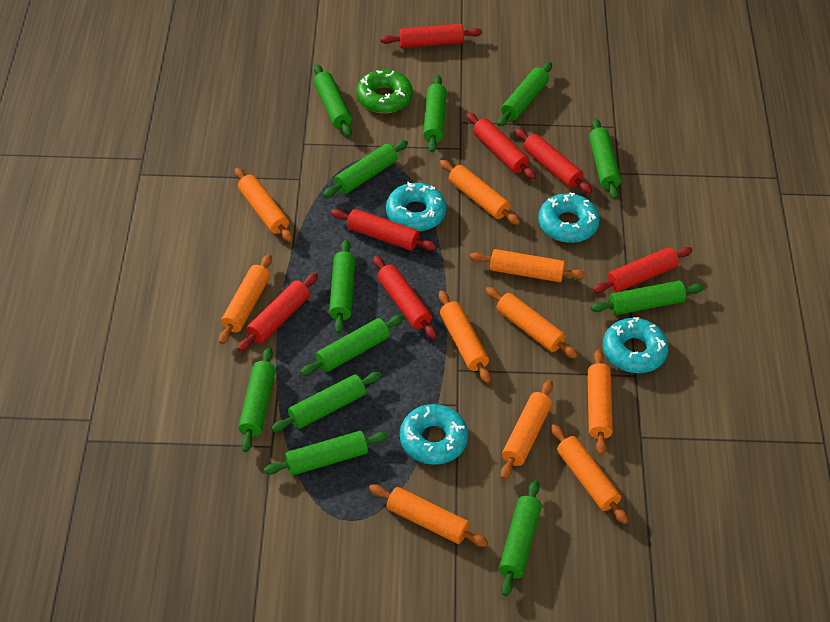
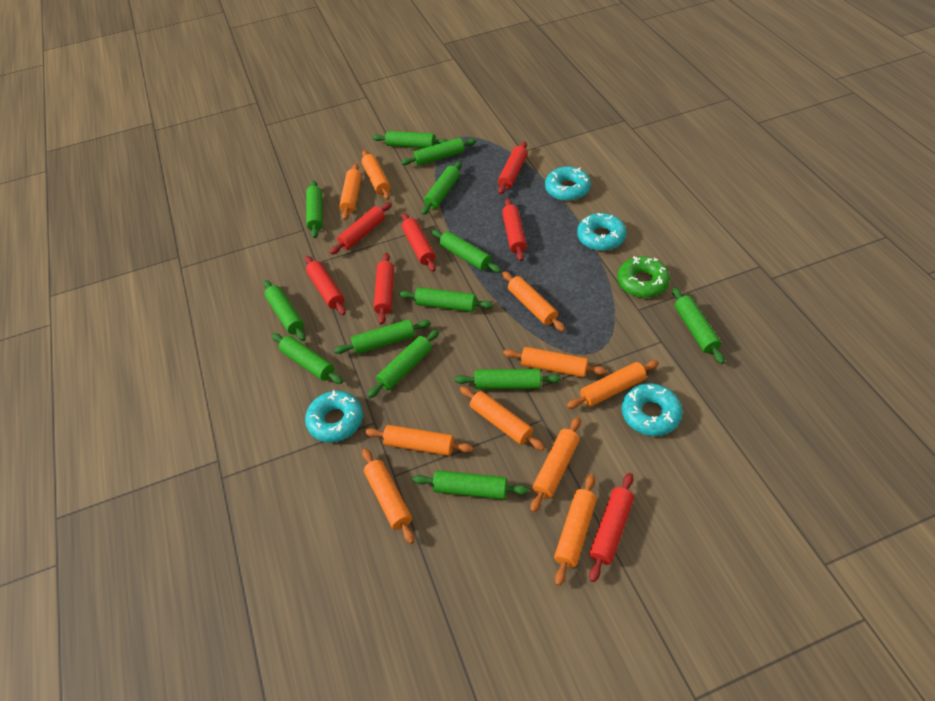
green rolling pin: [238,347,276,452] [263,431,389,475] [271,372,382,432] [300,315,404,376] [314,64,352,137] [323,140,408,198] [329,240,356,334] [423,75,447,152] [497,62,552,127] [499,480,542,596] [589,118,621,200] [590,280,704,315] = 12 -> [264,280,306,341] [271,333,343,384] [306,180,323,238] [334,319,431,354] [367,329,439,398] [372,131,448,148] [399,287,493,312] [401,138,477,166] [412,470,529,499] [421,161,462,215] [432,230,501,273] [455,369,561,389] [672,287,724,364] = 13

